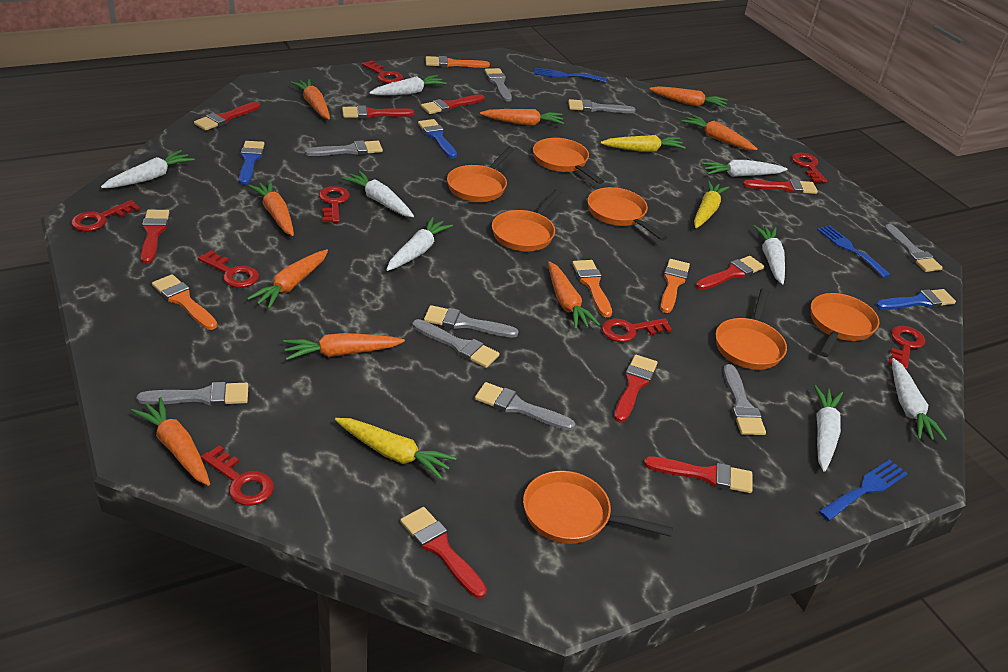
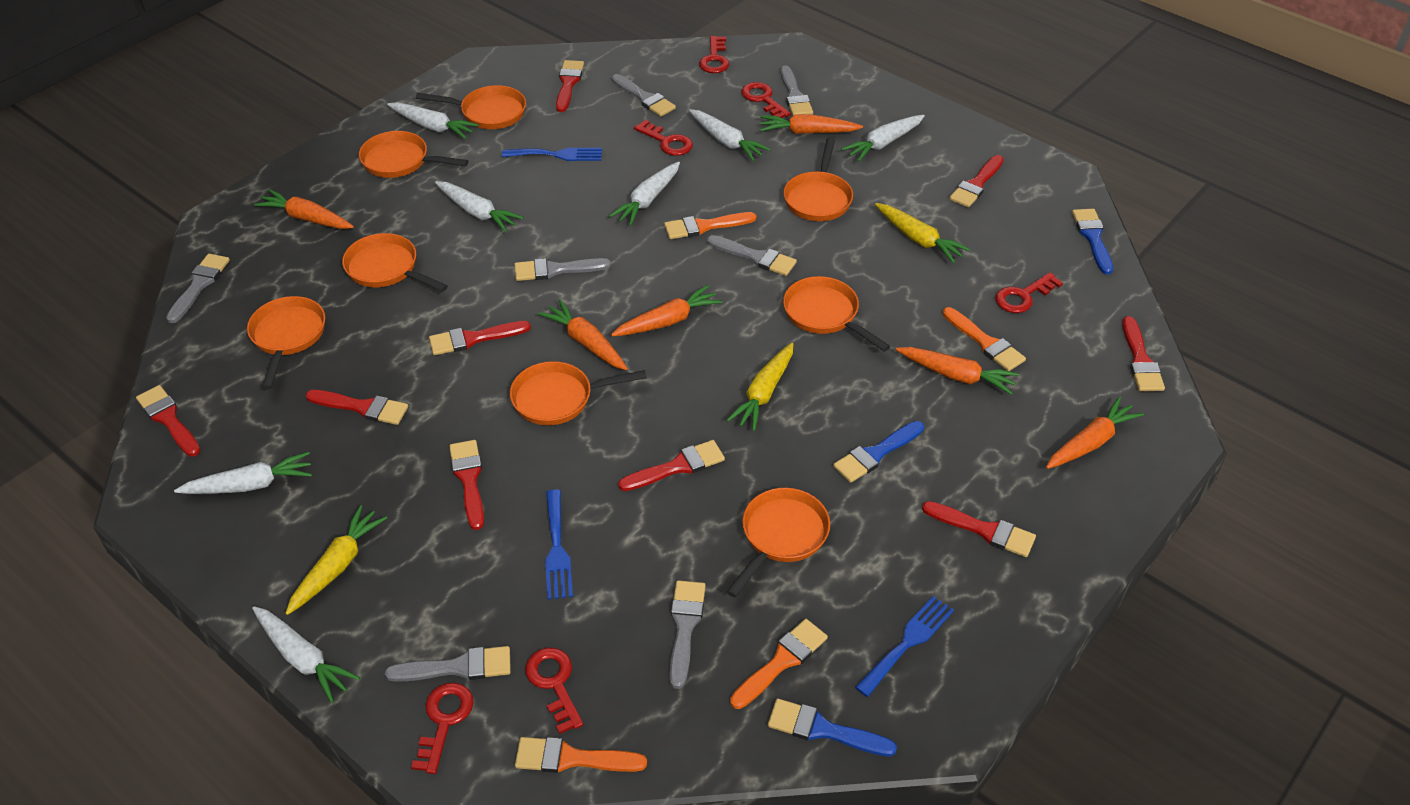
grey brush: [137,382,248,406] [305,140,383,156] [413,319,499,368] [424,305,518,338] [475,382,575,431] [485,68,512,102] [568,99,636,113] [723,364,766,435] [884,224,943,272] = 9 -> [166,254,230,323] [385,646,511,682] [514,258,611,281] [612,74,676,117] [669,580,706,689] [707,235,797,276] [780,66,813,116] = 7
orange carrot: [131,397,210,486] [247,249,328,309] [248,181,294,236] [284,333,405,360] [290,79,330,119] [480,109,564,126] [548,261,600,329] [649,86,728,108] [682,115,758,150] = 9 -> [254,189,354,229] [538,300,628,370] [611,285,723,336] [760,114,863,134] [896,347,1019,395] [1046,396,1144,469] = 6
orange pan: [447,147,514,202] [492,189,561,252] [523,471,673,544] [533,138,604,184] [587,187,667,241] [716,288,787,370] [811,293,879,357] = 7 -> [247,296,325,390] [342,233,448,292] [359,131,469,178] [416,85,526,129] [510,361,647,425] [727,488,830,598] [783,138,853,221] [783,276,890,352] = 8
red key: [71,200,140,232] [198,250,259,288] [201,445,274,506] [319,186,350,223] [362,60,403,84] [602,318,672,342] [792,153,827,183] [888,326,925,370] = 8 -> [411,683,474,774] [525,648,583,734] [634,120,693,156] [699,36,729,73] [741,82,791,118] [995,272,1063,313] = 6
white carrot: [101,150,195,188] [342,170,414,217] [369,75,447,95] [386,217,453,271] [702,160,788,177] [753,225,785,285] [814,385,843,472] [892,358,947,441] = 8 -> [174,452,312,494] [252,606,360,703] [387,102,479,139] [435,181,524,232] [609,162,680,226] [689,109,771,161] [841,115,925,162] = 7

